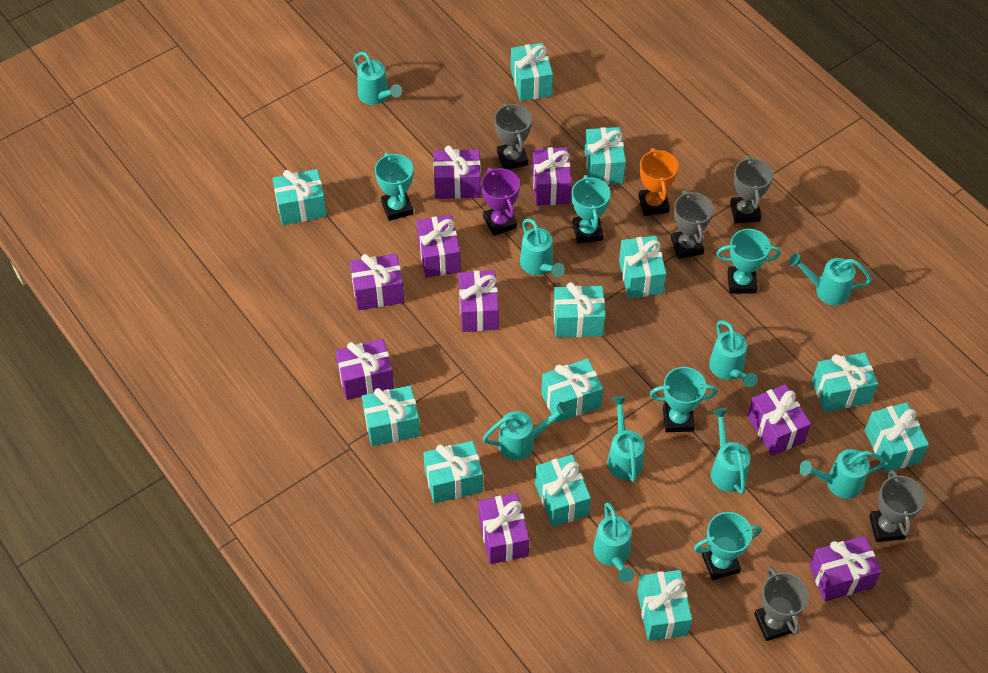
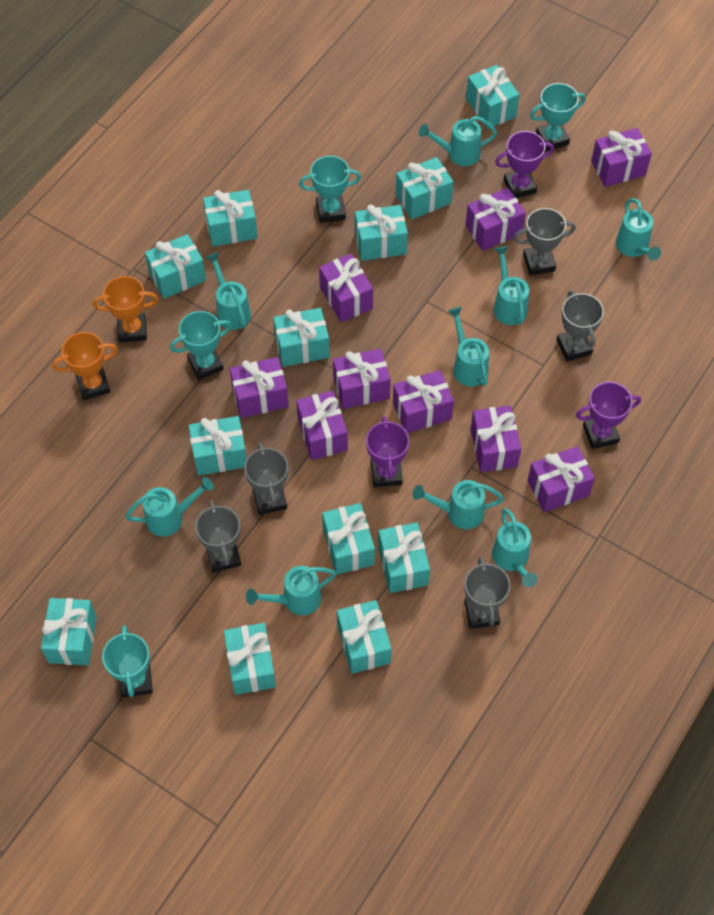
orange trophy: [639,148,679,216] = 1 -> [52,332,118,400] [93,276,159,343] = 2
purple trophy: [481,167,520,236] = 1 -> [366,416,409,487] [495,131,554,198] [576,382,641,449] = 3
turquoise trophy: [375,153,413,221] [571,175,611,243] [650,367,717,432] [694,512,761,580] [716,229,781,294] = 5 -> [102,625,153,698] [170,311,232,380] [299,156,361,223] [530,83,586,151] = 4

